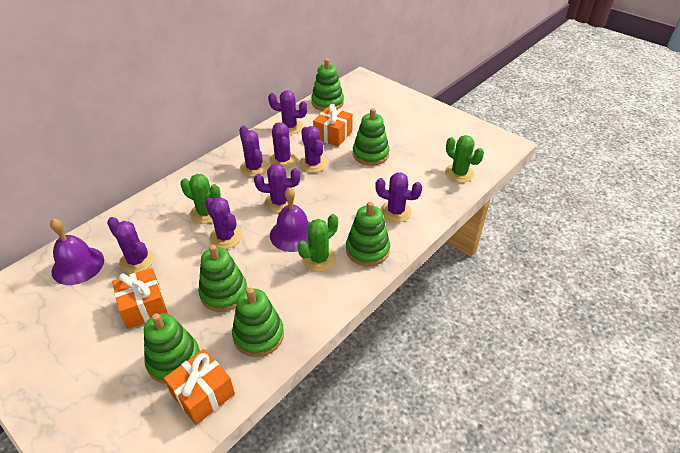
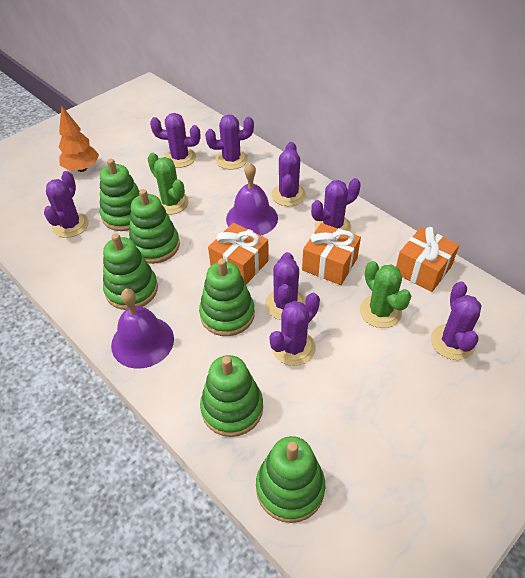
green cactus: [180,174,221,224] [298,214,338,272] [445,135,484,183] = 3 -> [147,153,189,215] [360,261,411,328] = 2
orange tree: none = 0 -> [59,105,99,172] = 1

